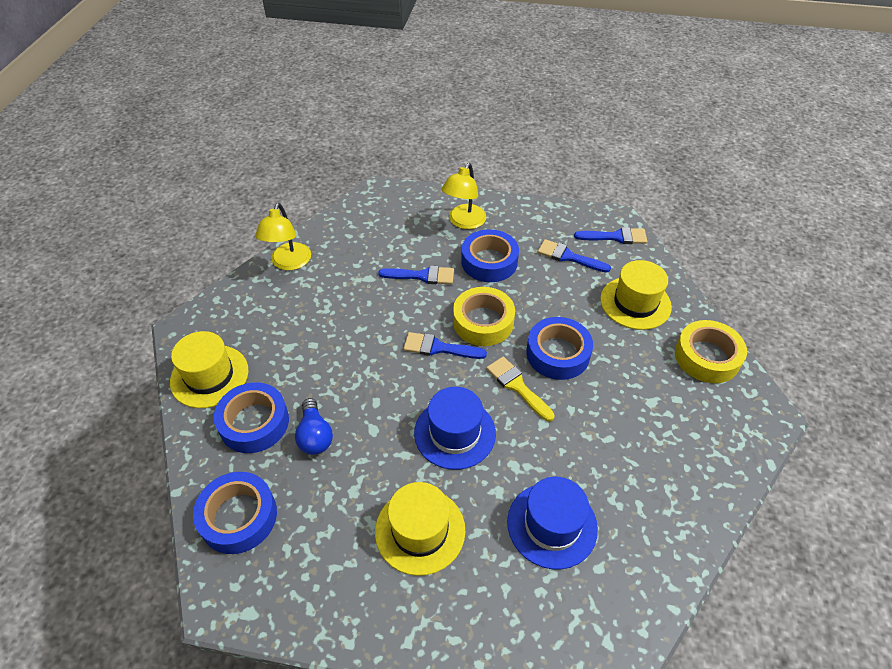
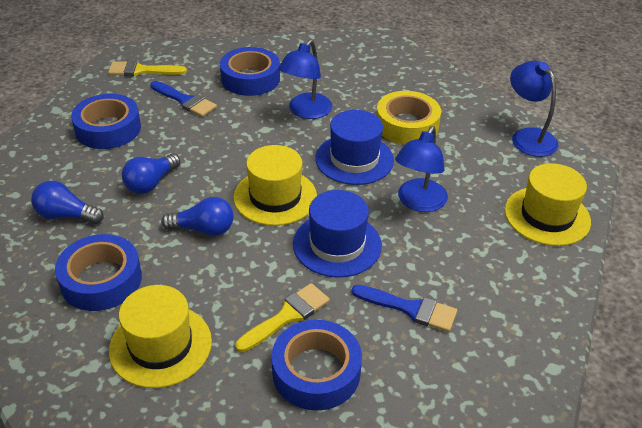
blue brush: [378,266,454,284] [403,332,487,359] [537,239,611,273] [574,227,647,244] = 4 -> [150,81,217,117] [351,285,457,332] = 2
blue lamp: none = 0 -> [278,39,332,119] [395,126,448,212] [510,61,558,157] = 3
blue light bulb: [295,398,333,455] = 1 -> [31,181,104,224] [122,154,180,194] [161,197,234,236] = 3
yellow brush: [486,357,555,422] = 1 -> [108,60,187,76] [235,283,330,352] = 2
yellow lamp: [255,203,311,270] [441,163,486,229] = 2 -> none = 0
yellow tape: [453,287,515,346] [675,320,747,383] = 2 -> [376,91,441,145] = 1

